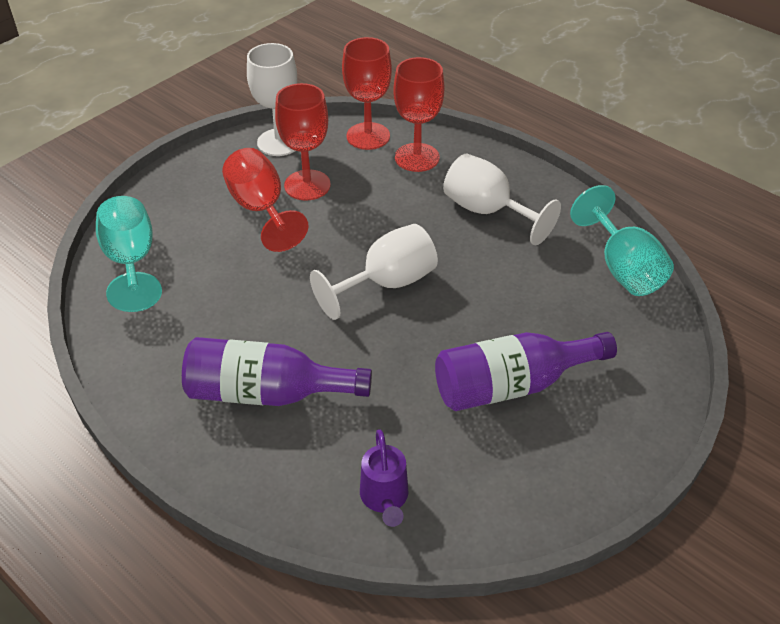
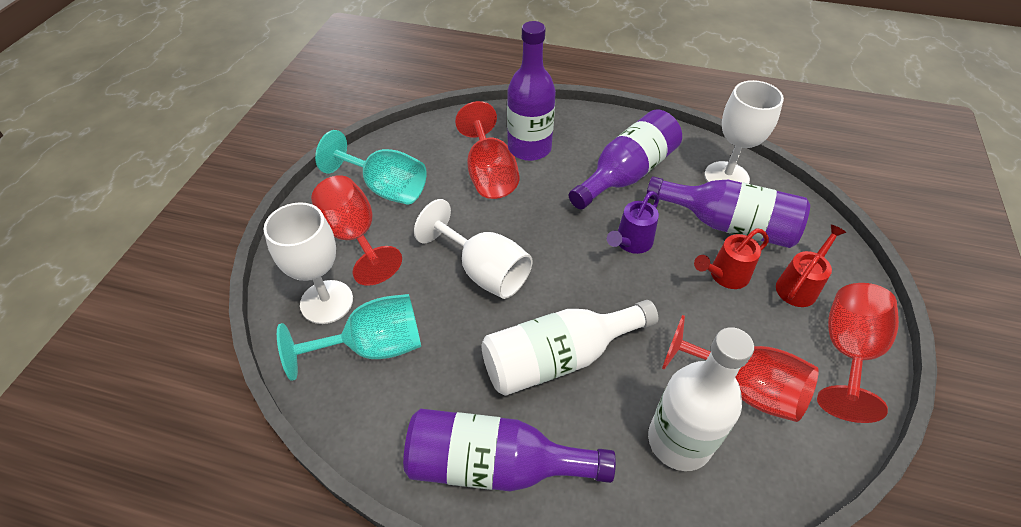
purple bottle: [182,337,372,406] [435,332,617,411] = 2 -> [403,409,616,491] [507,21,556,161] [569,109,682,209] [646,176,810,248] = 4
red watering can: none = 0 -> [694,228,769,289] [776,225,846,307] = 2
white bottle: none = 0 -> [482,300,659,396] [648,327,754,471] = 2

